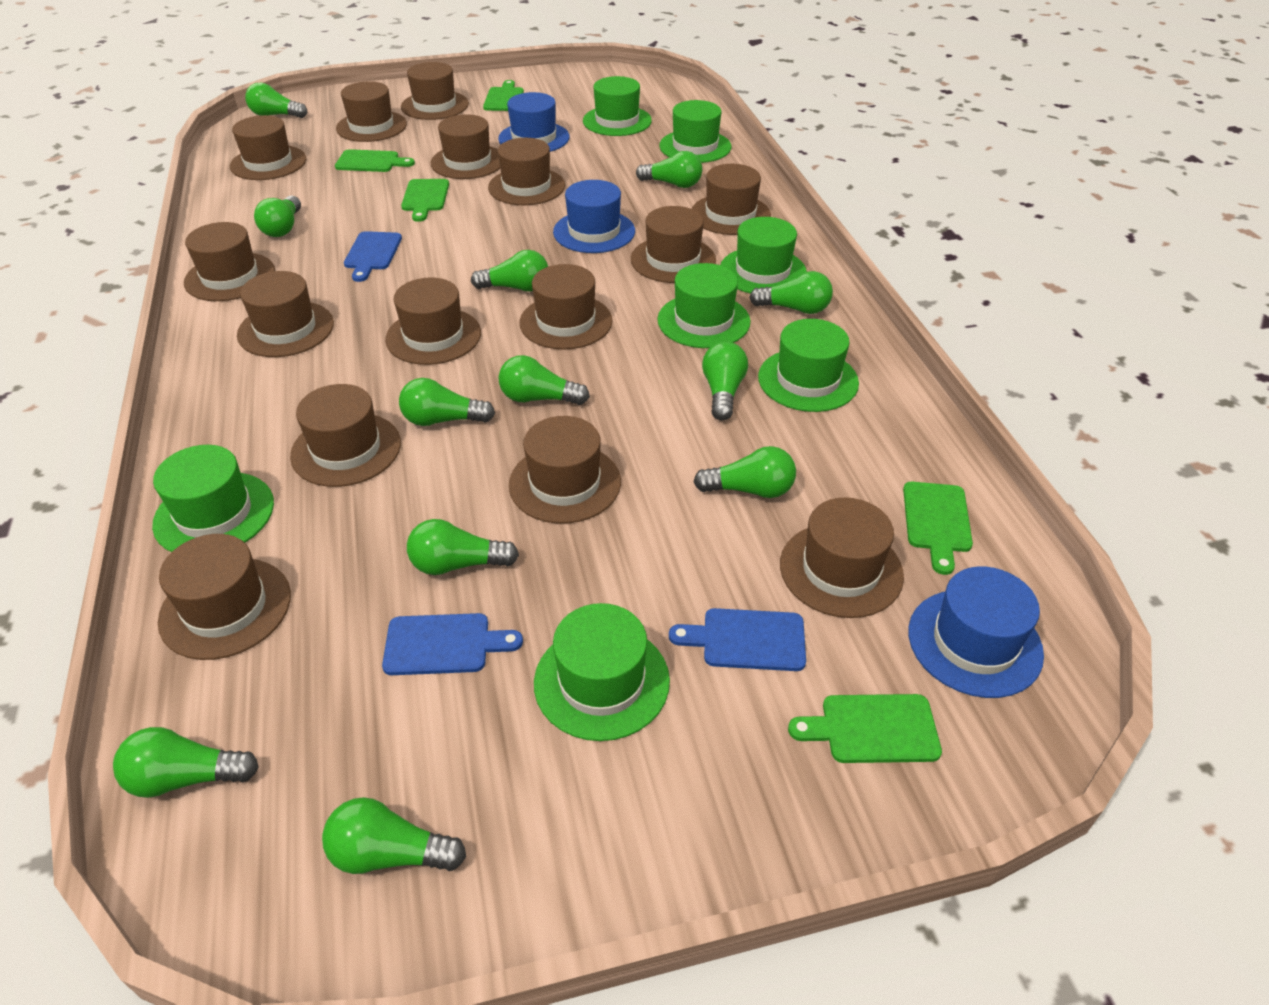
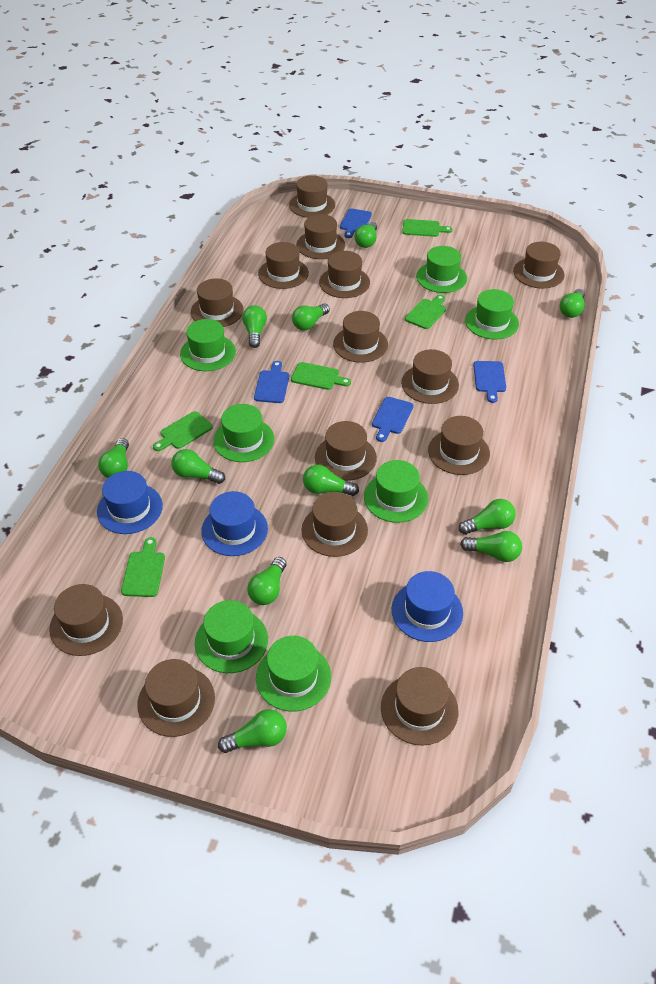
blue cutting board: [344,231,402,282] [382,613,523,675] [669,608,806,671] = 3 -> [254,361,289,403] [340,209,372,238] [372,397,414,442] [473,361,506,403] = 4
brown hat: [158,534,291,660] [184,222,275,301] [230,115,306,180] [237,271,334,357] [290,384,401,487] [336,81,407,142] [385,277,481,365] [401,62,469,120] [431,114,500,179] [488,138,565,205] [509,416,621,524] [519,264,612,350] [631,206,716,283] [692,164,771,235] [780,497,904,618] = 15 -> [49,584,123,656] [137,659,215,737] [191,278,244,327] [258,242,309,289] [289,175,335,218] [296,214,345,259] [301,492,368,557] [315,421,377,481] [319,251,370,298] [333,311,388,363] [381,667,458,746] [401,349,459,404] [428,416,490,475] [513,242,565,288] = 14
green light bulb: [113,727,259,798] [245,83,307,118] [254,195,301,237] [322,797,466,874] [399,378,495,426] [407,519,519,575] [471,250,548,291] [498,355,590,405] [636,151,702,188] [693,446,796,498] [702,342,748,421] [749,271,833,314] = 12 -> [98,438,129,478] [171,449,225,484] [218,709,287,753] [242,305,267,348] [247,557,287,605] [292,304,330,330] [303,465,359,496] [354,222,377,248] [459,499,516,535] [460,531,522,562] [560,289,585,318] = 11

